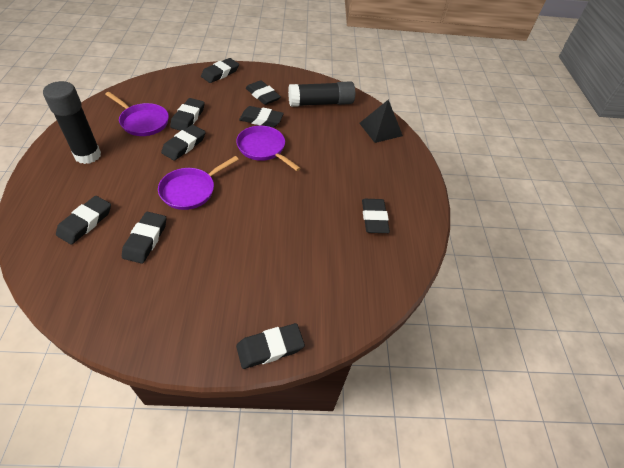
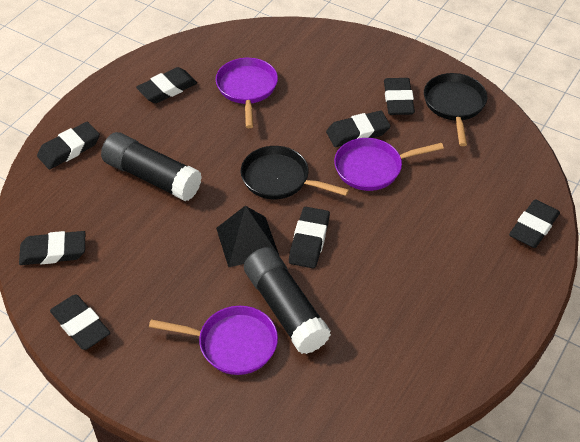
black eraser: [56,196,111,245] [122,212,166,264] [161,125,206,161] [170,98,205,131] [201,58,239,83] [236,323,305,369] [239,106,284,127] [246,80,281,105] [362,199,390,233] = 9 -> [19,231,85,265] [37,122,100,170] [50,294,110,350] [136,67,197,103] [289,207,330,269] [326,111,391,147] [384,78,415,115] [509,199,560,248] = 8
black pan: none = 0 -> [241,146,349,199] [424,73,487,146] = 2

